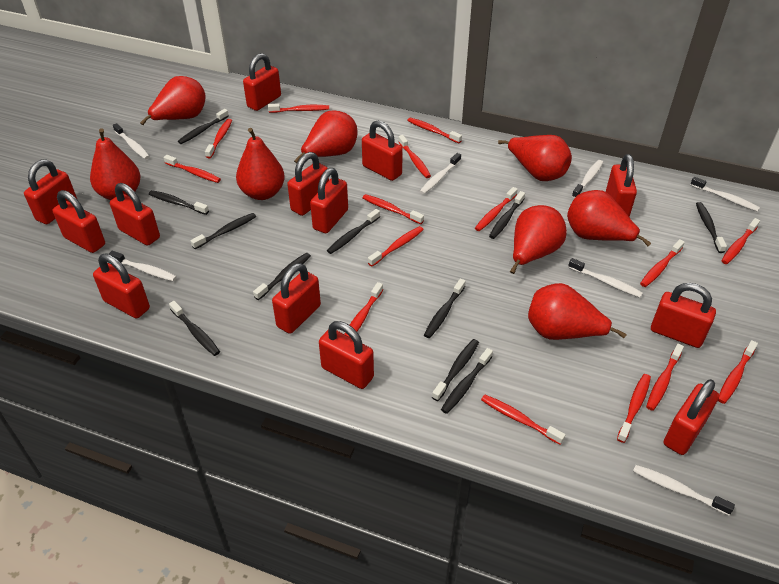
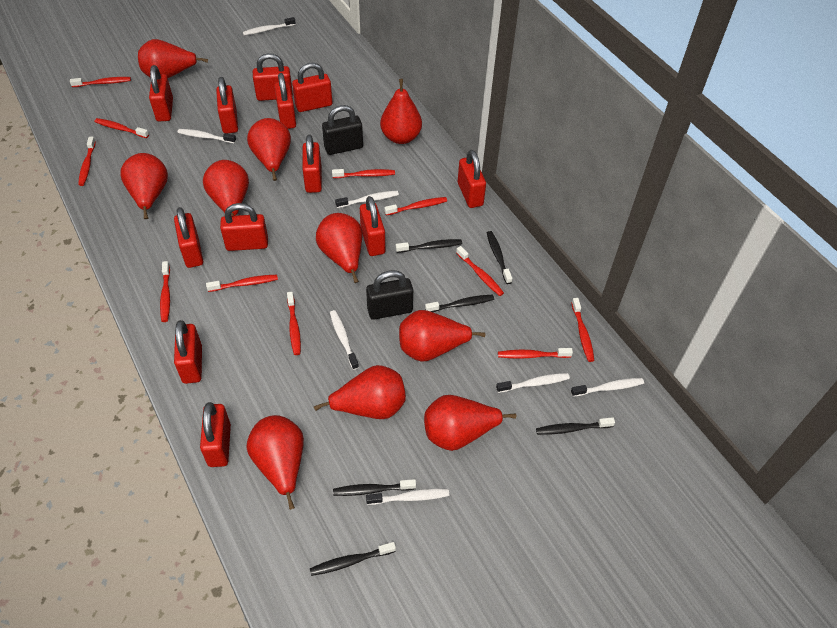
black padlock: none = 0 -> [322,105,363,155] [366,270,413,320] = 2
black toothbrush: [149,190,209,215] [169,301,220,356] [178,109,229,144] [190,213,256,249] [253,253,311,300] [327,209,380,254] [424,279,465,338] [432,339,479,401] [441,348,493,414] [489,191,525,239] [696,202,727,253] = 11 -> [310,542,396,576] [333,479,416,496] [396,239,462,253] [425,295,494,312] [487,231,512,284] [536,417,615,435] = 6
red padlock: [24,159,77,224] [53,190,105,253] [93,254,150,319] [110,183,160,246] [243,53,281,111] [272,263,321,334] [287,152,329,216] [310,168,348,233] [319,321,374,389] [362,121,403,181] [606,154,637,217] [651,283,716,348] [664,379,719,455] = 13 -> [149,65,173,122] [174,207,203,268] [174,320,202,384] [200,402,231,467] [216,77,238,133] [220,203,268,251] [253,53,293,101] [274,73,296,129] [292,63,332,112] [303,135,322,193] [360,196,385,256] [458,150,486,208] = 12
red pear: [90,128,141,200] [140,76,206,125] [236,128,285,200] [294,110,358,163] [498,135,572,181] [510,205,567,274] [528,283,627,340] [567,190,651,246] = 8 -> [120,153,168,219] [138,39,208,78] [203,160,249,216] [246,415,304,510] [247,118,291,181] [314,365,406,419] [316,213,362,283] [380,79,422,144] [399,310,486,362] [424,395,516,451] = 10
red toothbrush: [164,155,221,183] [205,119,232,158] [268,103,329,113] [345,282,383,337] [362,194,424,224] [368,226,424,266] [398,135,431,178] [407,118,462,143] [475,187,518,231] [481,395,565,445] [617,374,651,443] [640,239,685,287] [646,344,684,411] [718,340,758,404] [721,218,760,264] = 15 -> [70,77,131,87] [78,137,96,186] [95,118,149,138] [160,261,170,322] [206,275,278,292] [287,292,301,355] [332,169,395,178] [384,197,447,216] [456,246,504,296] [498,348,573,359] [571,298,594,362] = 11

